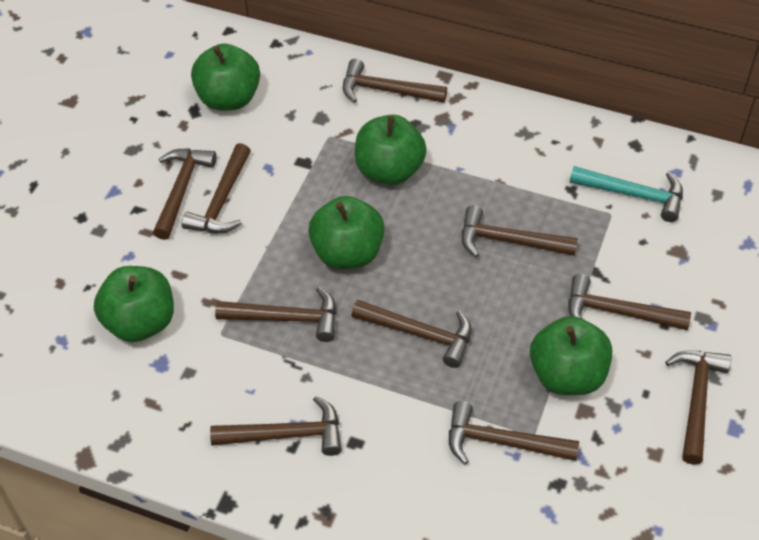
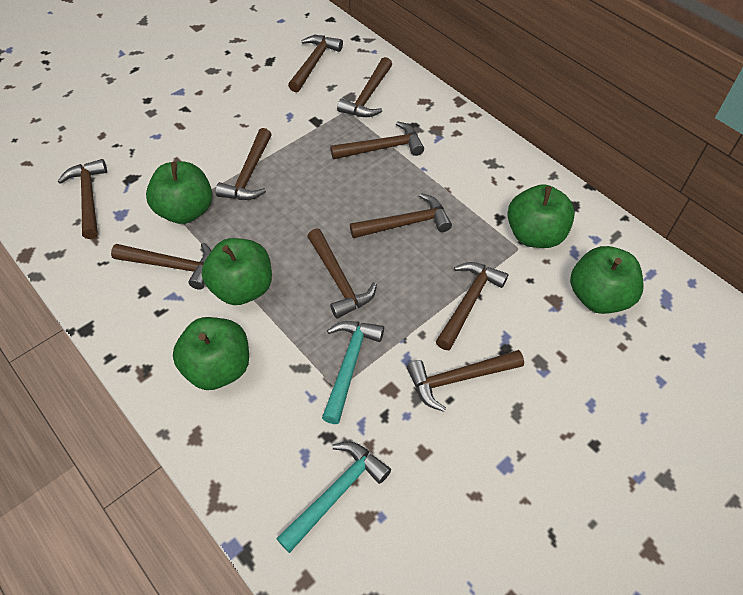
turquoise hammer: [570,166,683,222] = 1 -> [276,442,391,553] [322,321,384,424] = 2

